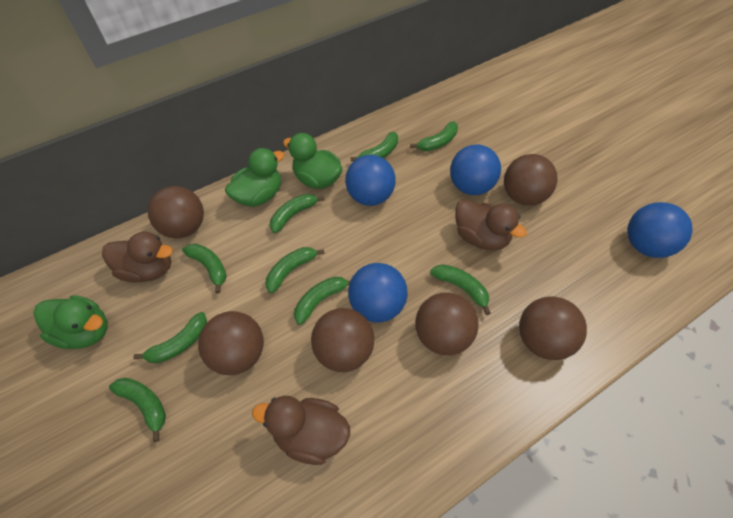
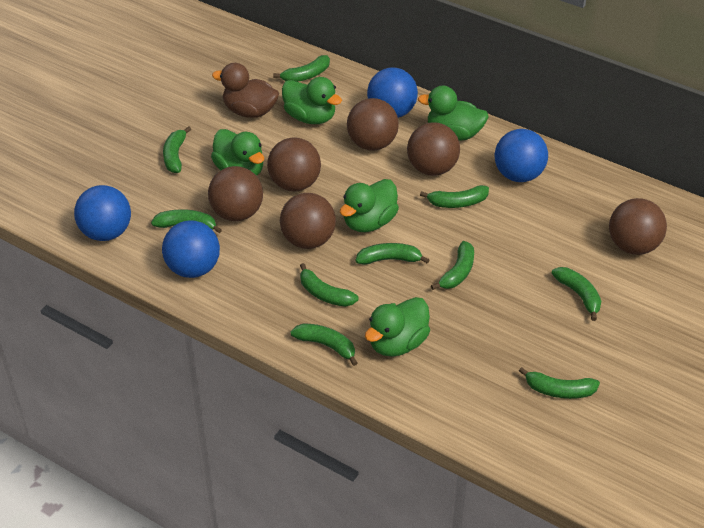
brown duck: [102,232,173,283] [252,396,350,465] [455,199,527,250] = 3 -> [212,63,279,118] = 1
green banana: [109,378,166,442] [133,312,207,363] [182,244,227,293] [266,247,324,293] [270,194,324,233] [294,277,350,325] [350,132,398,161] [410,121,458,151] [430,264,490,315] = 9 -> [151,209,222,233] [163,126,191,173] [273,55,330,82] [290,323,358,366] [300,263,359,307] [355,243,430,265] [420,185,489,208] [431,241,474,290] [519,367,600,399] [551,267,601,321] = 10
green duck: [33,295,108,349] [225,148,285,207] [283,133,342,189] = 3 -> [211,129,264,176] [282,77,342,124] [340,179,399,232] [365,297,430,357] [418,85,489,141] = 5

